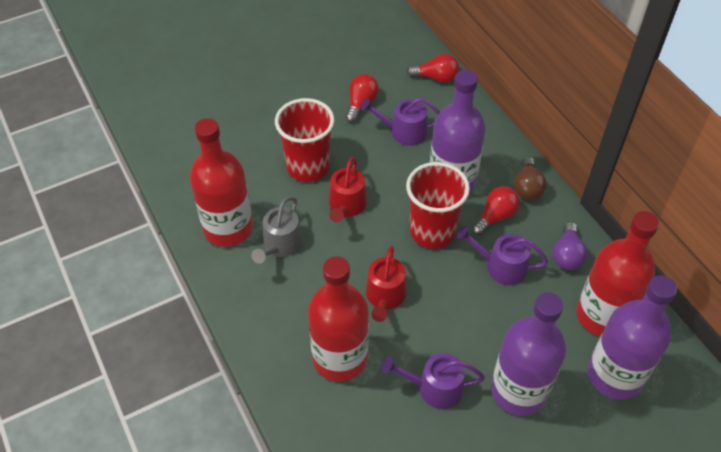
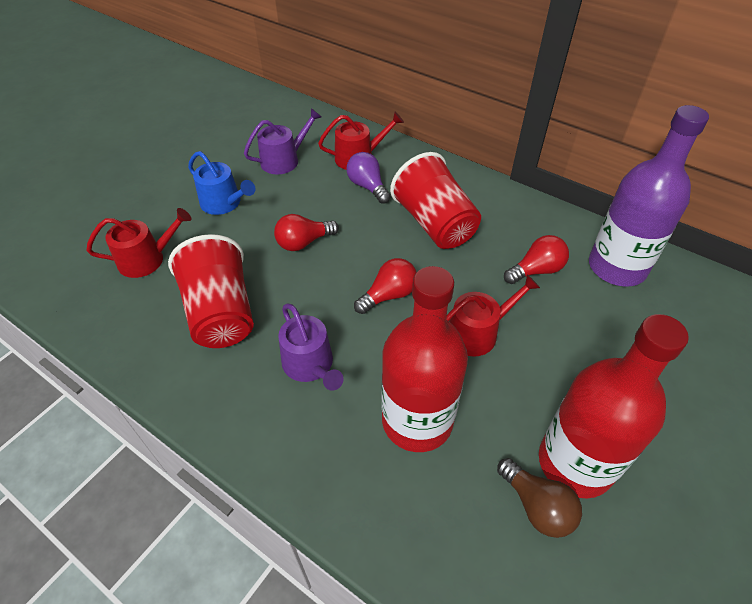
blue watering can: none = 0 -> [188,151,256,215] = 1
grey watering can: [251,197,303,264] = 1 -> none = 0
purple bottle: [430,70,486,194] [491,292,566,416] [588,275,677,400] = 3 -> [589,105,709,287] = 1
purple watering can: [361,98,440,146] [382,353,485,409] [457,226,548,285] = 3 -> [244,108,322,174] [278,303,344,391] = 2
red bottle: [190,118,253,247] [308,257,369,381] [576,211,659,336] = 3 -> [382,266,468,452] [539,314,689,499] = 2
red watering can: [329,157,367,222] [366,245,407,322] = 2 -> [86,208,191,278] [318,112,404,170] [446,274,540,357] = 3

